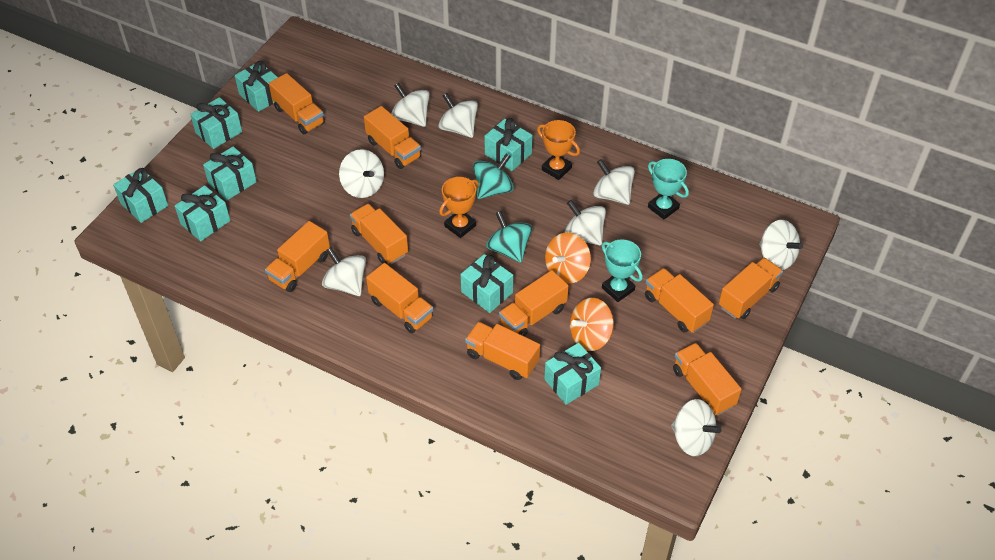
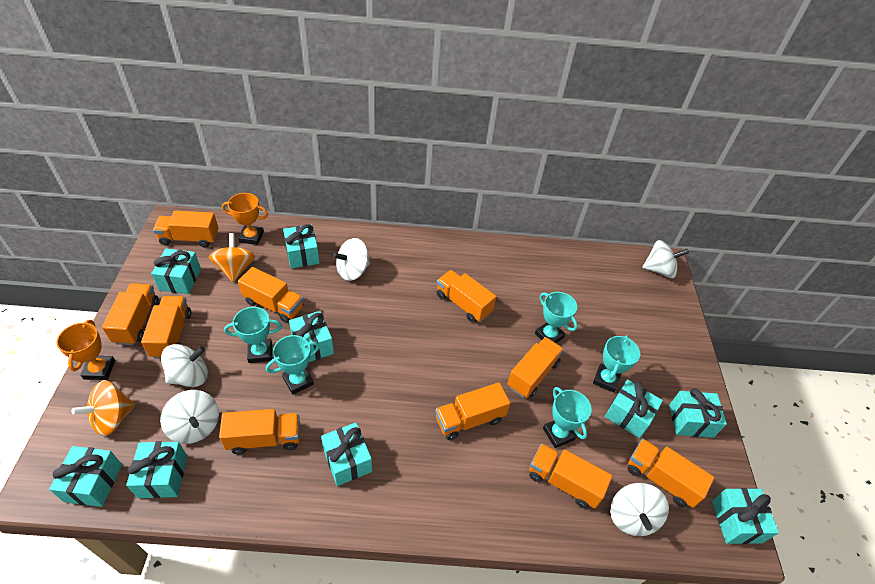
turquoise gift: [113,168,168,223] [175,185,230,241] [190,97,242,149] [203,146,257,200] [235,61,278,112] [460,254,513,313] [484,118,533,171] [544,343,601,405] = 8 -> [49,446,122,507] [126,441,187,498] [151,248,201,294] [283,224,320,269] [289,311,334,362] [321,423,372,486] [605,379,663,438] [669,388,727,438] [712,488,779,544] = 9
turquoise spinning top: [473,154,514,199] [486,211,532,263] = 2 -> none = 0
turquoise trophy: [602,239,643,302] [648,159,689,220] = 2 -> [224,307,282,363] [266,335,320,395] [535,292,578,343] [543,387,592,448] [593,335,640,393] = 5
white spinning top: [322,247,366,296] [339,149,384,198] [391,83,430,127] [438,93,478,138] [564,200,606,245] [593,159,635,205] [671,399,722,456] [759,220,803,270] = 8 -> [160,390,219,444] [161,344,208,387] [333,238,370,281] [610,483,669,536] [642,240,689,278] = 5

